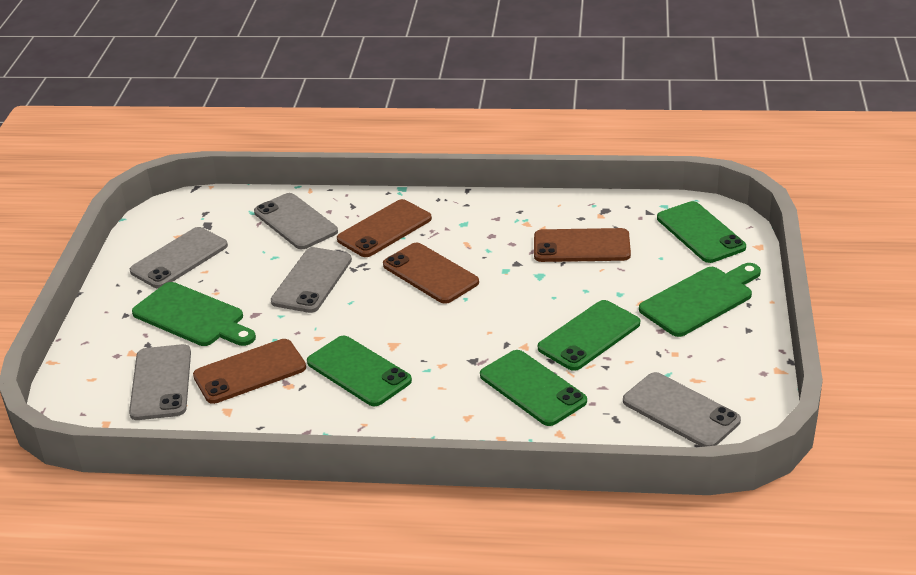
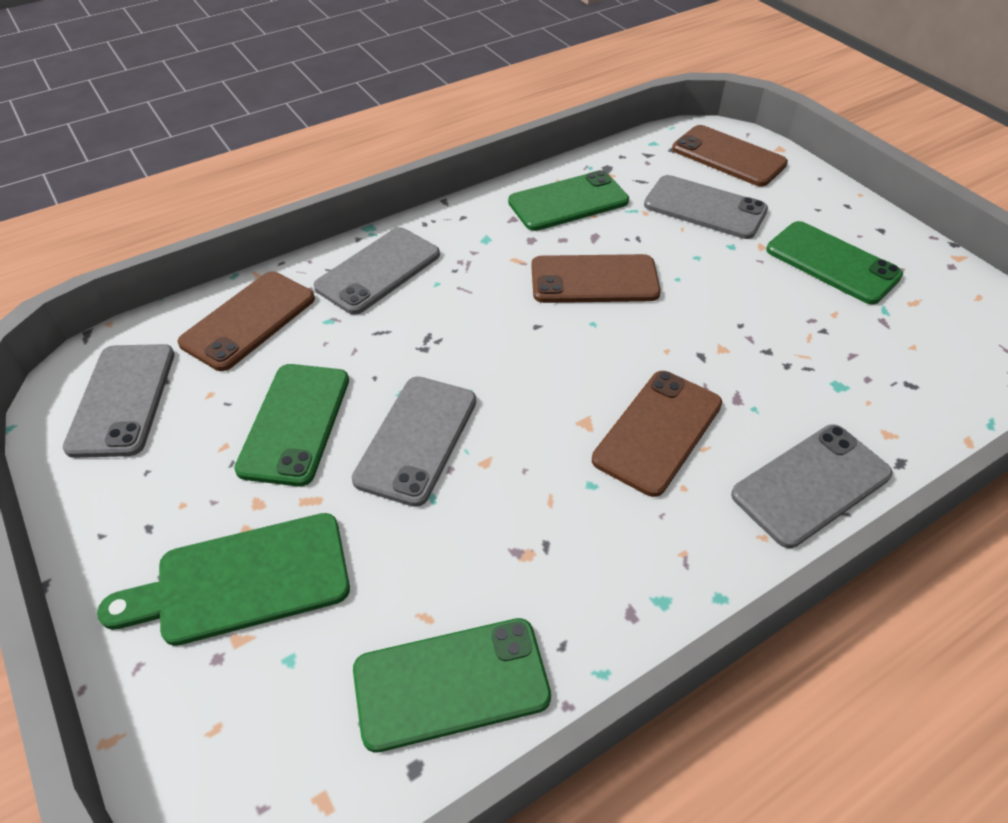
green cutting board: [132,282,256,346] [639,263,761,337] = 2 -> [97,513,350,646] = 1

